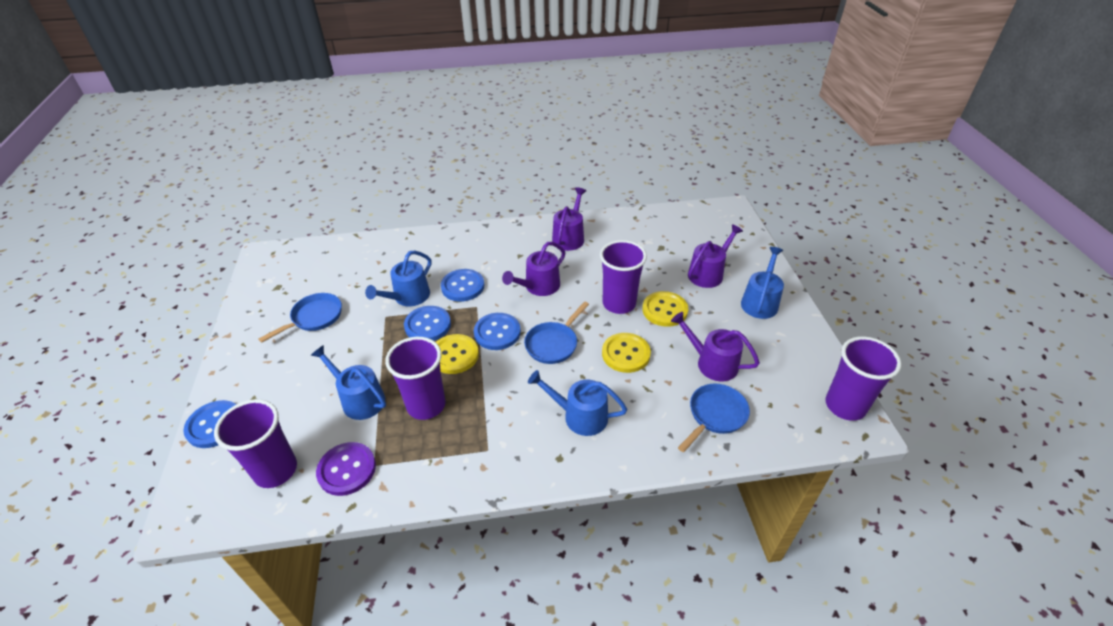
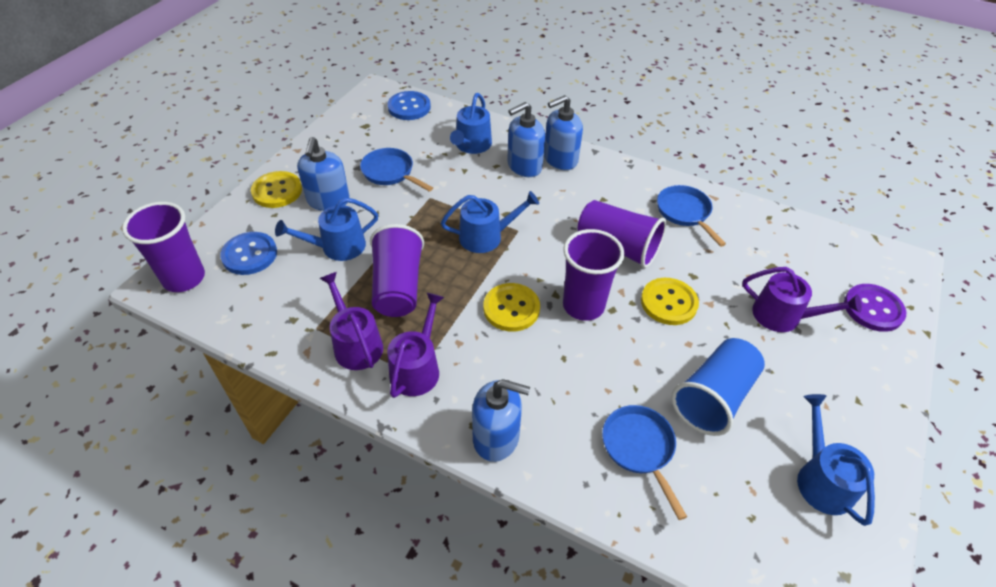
blue button: [183,400,236,448] [404,306,451,341] [441,269,484,302] [474,313,521,350] = 4 -> [220,232,277,275] [388,91,431,120] = 2
blue cup: none = 0 -> [671,338,765,436] = 1
blue soap dispenser: none = 0 -> [297,137,350,211] [472,379,530,462] [507,102,545,177] [544,95,583,170] = 4
purple watering can: [502,242,565,296] [552,187,586,251] [671,312,760,381] [688,224,743,288] = 4 -> [319,272,383,370] [387,293,444,398] [742,267,862,332] = 3

